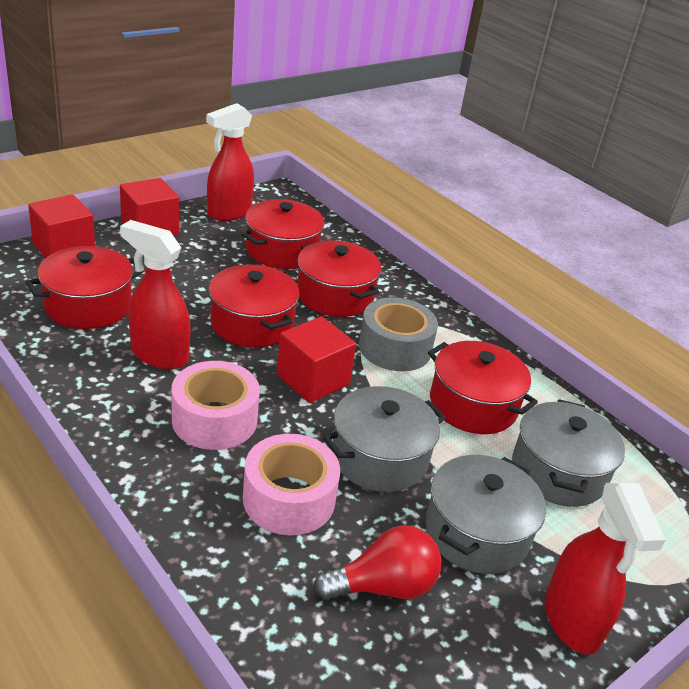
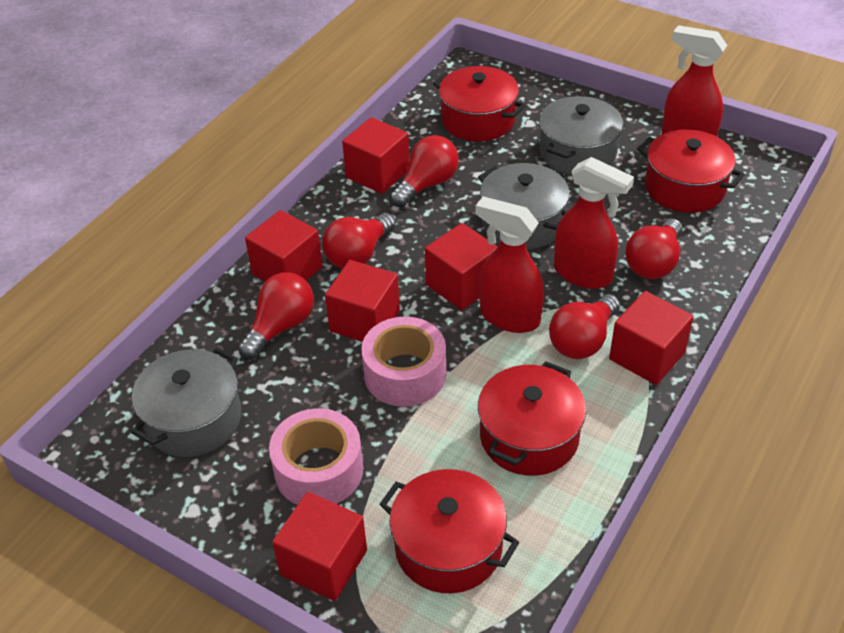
grey tape: [359,297,438,371] = 1 -> none = 0
red cube: [28,194,95,258] [120,178,179,236] [277,316,356,403] = 3 -> [245,210,323,282] [272,492,367,601] [325,260,400,342] [342,117,409,194] [425,223,498,310] [609,291,694,385] = 6
red light bulb: [313,525,442,600] = 1 -> [238,272,314,360] [322,213,395,269] [390,135,459,207] [549,294,620,359] [625,219,682,279] = 5
red pot: [26,246,144,329] [209,264,299,348] [241,199,326,269] [297,240,381,317] [428,341,538,434] = 5 -> [379,469,519,593] [433,66,526,142] [478,362,586,476] [638,129,745,213] = 4

